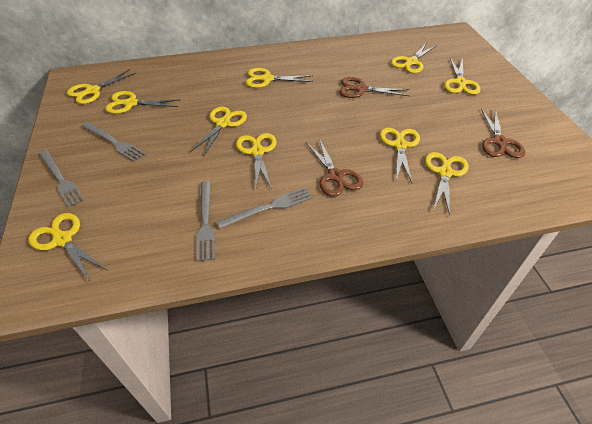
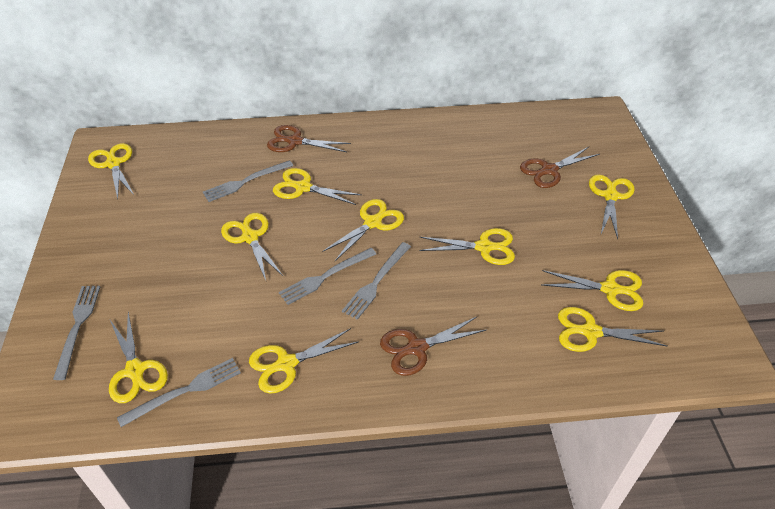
grey fork: [39,150,85,208] [82,122,146,162] [196,181,215,261] [217,187,313,229] = 4 -> [53,286,100,380] [117,358,241,427] [203,160,293,202] [279,248,376,305] [342,242,411,320] = 5

